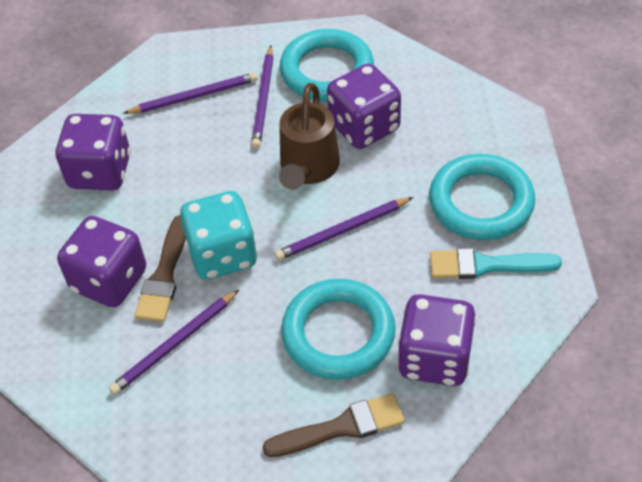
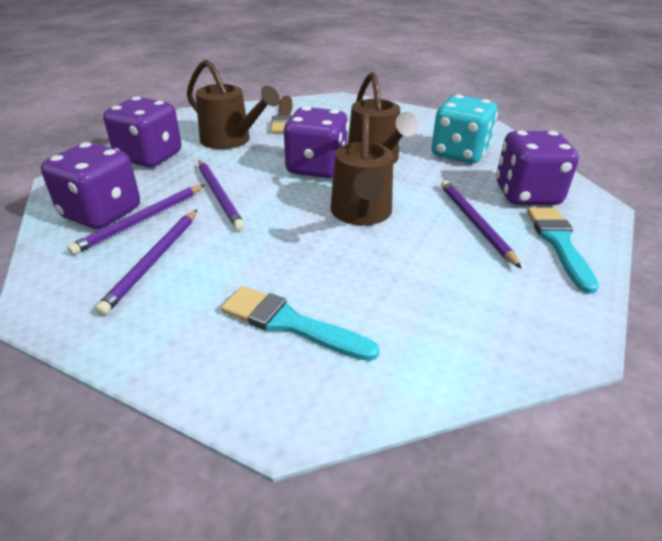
brown brush: [134,215,186,322] [262,393,405,457] = 2 -> [271,96,292,133] = 1
brown watering can: [279,83,340,190] = 1 -> [187,60,280,149] [330,112,394,225] [348,72,419,164] = 3
turquoise brush: [430,248,562,279] = 1 -> [221,286,380,361] [527,207,599,294] = 2
turquoise ring: [280,29,374,101] [281,279,396,380] [429,154,535,240] = 3 -> none = 0

